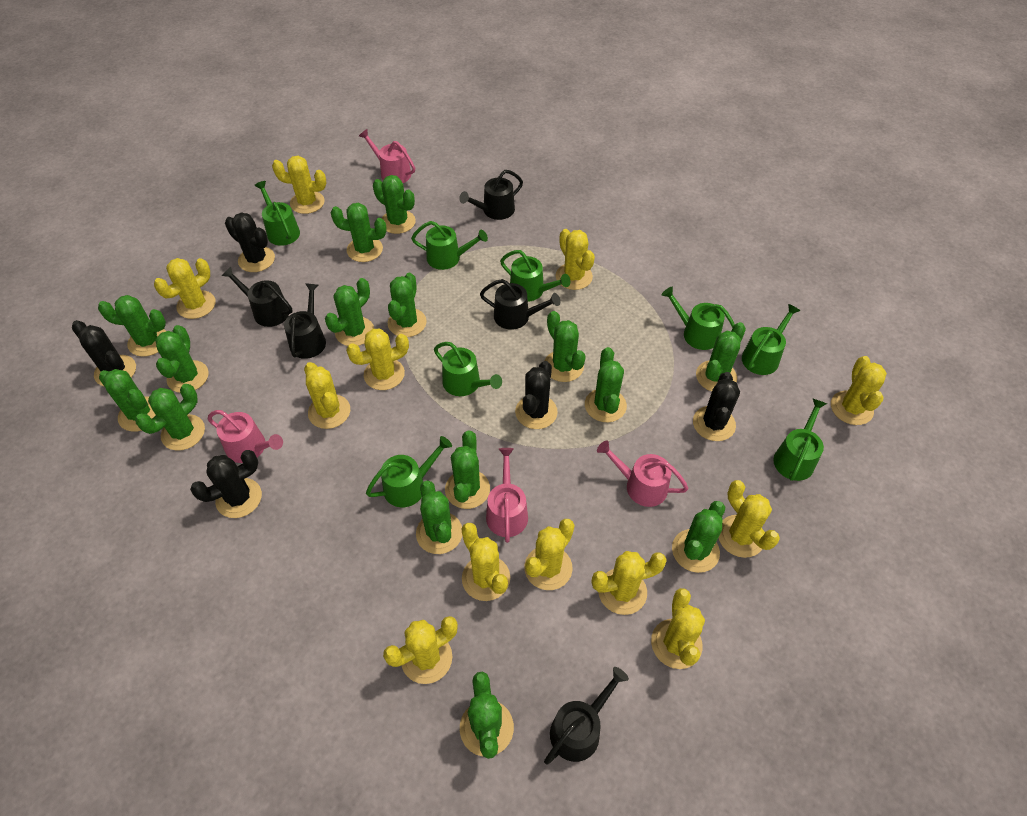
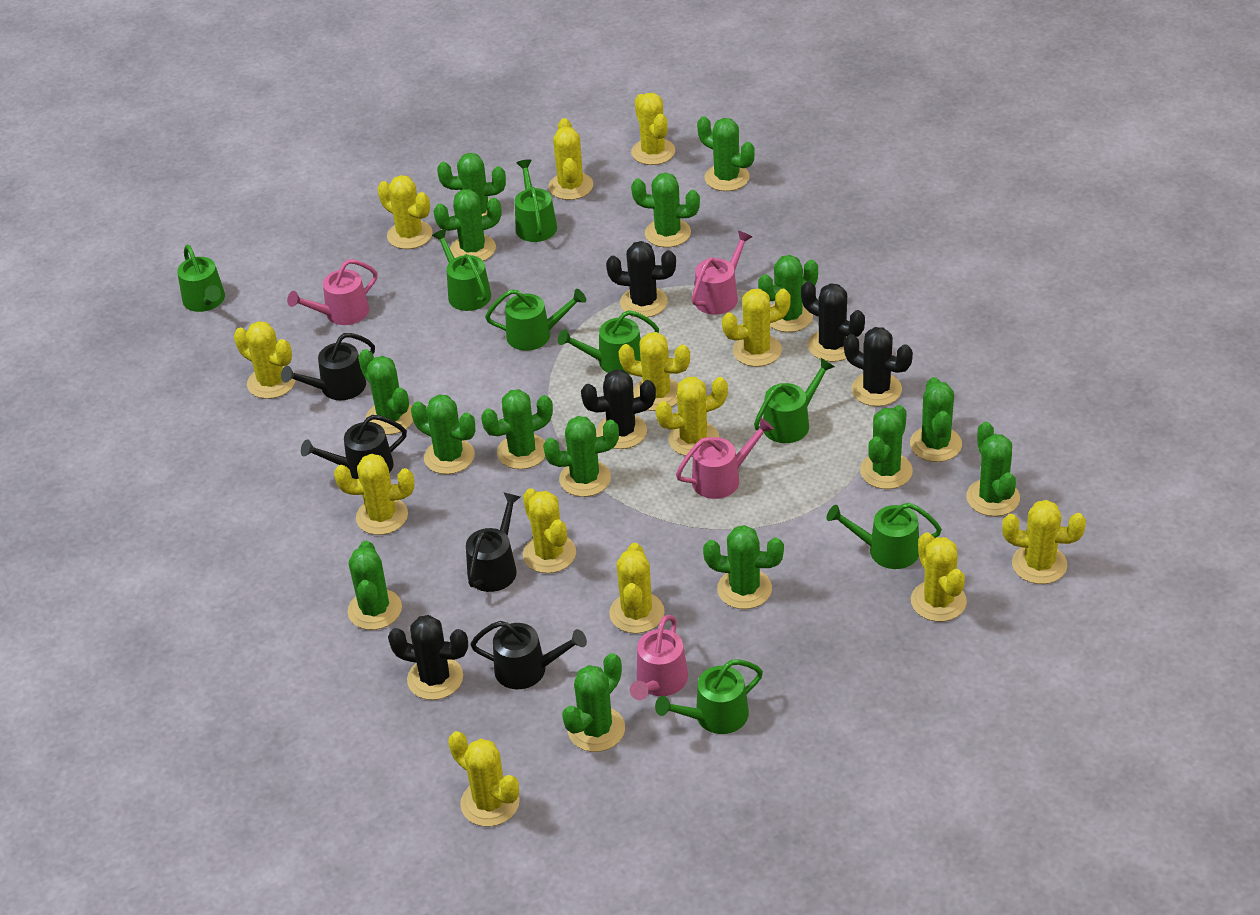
black watering can: [222,267,293,327] [284,283,326,359] [459,170,523,220] [480,279,560,330] [544,667,629,765] = 5 -> [281,333,375,400] [301,415,407,479] [466,492,520,592] [470,621,587,689] = 4
yellow cactus: [154,258,215,319] [272,156,326,214] [304,362,350,429] [346,329,409,390] [383,616,458,684] [461,523,510,601] [524,519,575,590] [556,229,595,290] [592,551,667,615] [651,588,705,669] [718,480,780,558] [831,356,887,425] = 12 -> [234,321,296,399] [334,454,414,535] [378,175,433,249] [448,731,520,827] [523,488,576,573] [549,118,593,200] [609,543,665,634] [619,332,690,411] [631,93,675,165] [656,377,728,457] [722,289,791,367] [911,532,967,622] [1002,500,1086,584] = 13

